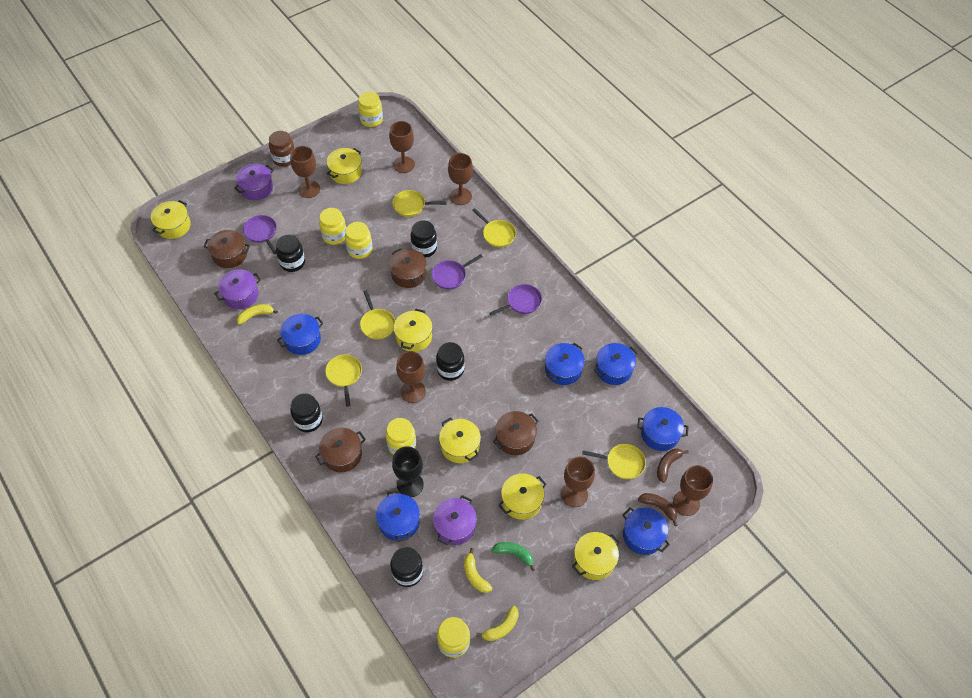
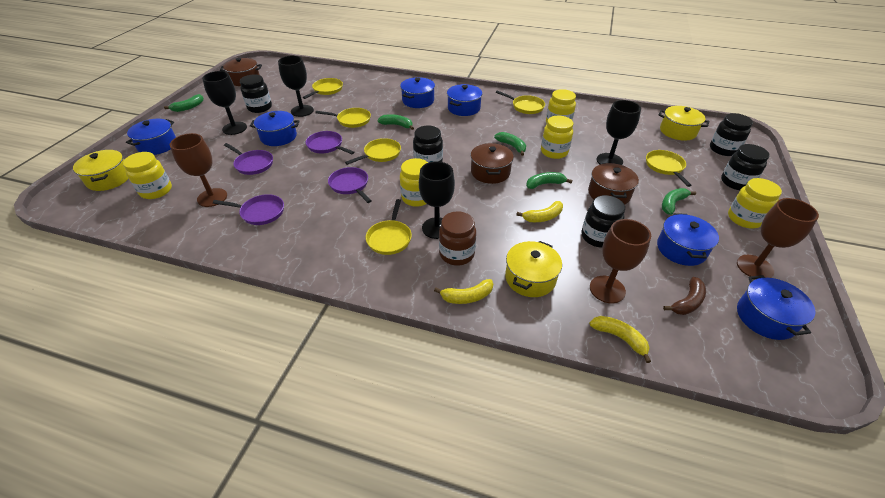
black goblet: [392,446,424,497] = 1 -> [202,71,247,135] [278,55,314,117] [419,161,455,239] [597,100,641,165] = 4
brown banana: [638,493,677,526] [657,449,689,483] = 2 -> [663,277,706,315] = 1
brown goblet: [290,146,320,198] [389,121,415,173] [396,351,426,403] [448,153,473,205] [561,457,595,507] [673,465,713,516] = 6 -> [170,133,227,207] [590,219,651,303] [737,198,819,278] = 3
brown pot: [203,230,250,268] [315,428,366,472] [389,248,427,288] [493,411,539,455] = 4 -> [220,58,262,86] [471,143,514,184] [588,163,639,205] = 3
green banana: [491,542,535,571] = 1 -> [164,94,204,112] [377,114,414,130] [494,132,526,156] [526,172,572,189] [662,188,696,215] = 5
purple pan: [243,215,277,254] [432,254,483,289] [489,284,542,316] = 3 -> [213,194,284,225] [224,143,273,175] [305,131,355,154] [328,167,371,203] = 4
purple pot: [214,269,261,309] [234,164,274,200] [433,495,477,545] = 3 -> none = 0
yellow pan: [325,354,362,407] [360,290,395,340] [393,190,447,217] [472,208,516,247] [582,444,646,479] = 5 -> [303,78,343,99] [315,108,371,128] [345,138,401,165] [366,199,412,255] [496,91,545,114] [646,150,692,187] = 6
yellow pot: [151,200,191,239] [327,148,362,184] [394,309,433,352] [439,417,481,463] [498,473,546,520] [572,532,620,580] = 6 -> [73,150,129,191] [505,241,562,297] [659,106,709,141] = 3

